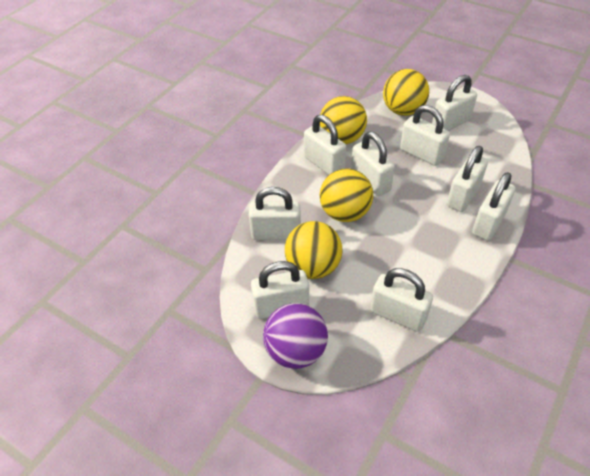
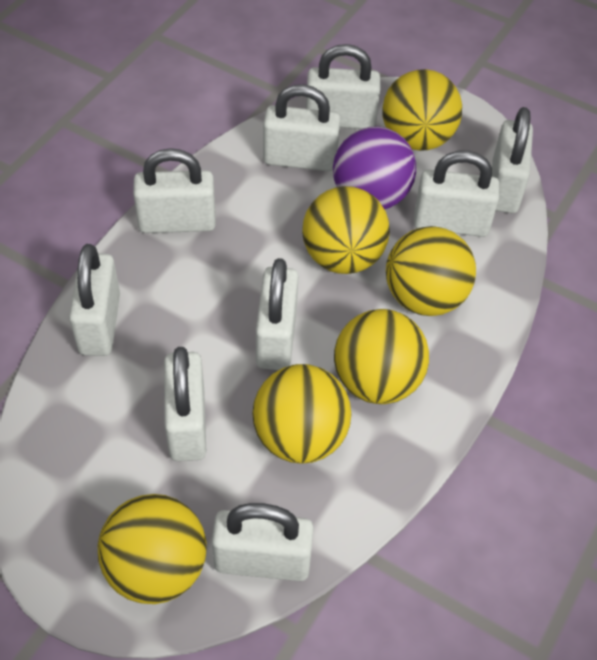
yellow ball: [285,221,342,279] [320,96,367,144] [320,168,373,222] [383,69,429,116] = 4 -> [98,494,207,604] [252,364,351,464] [302,186,390,274] [334,309,429,404] [382,69,462,151] [386,226,476,316] = 6

